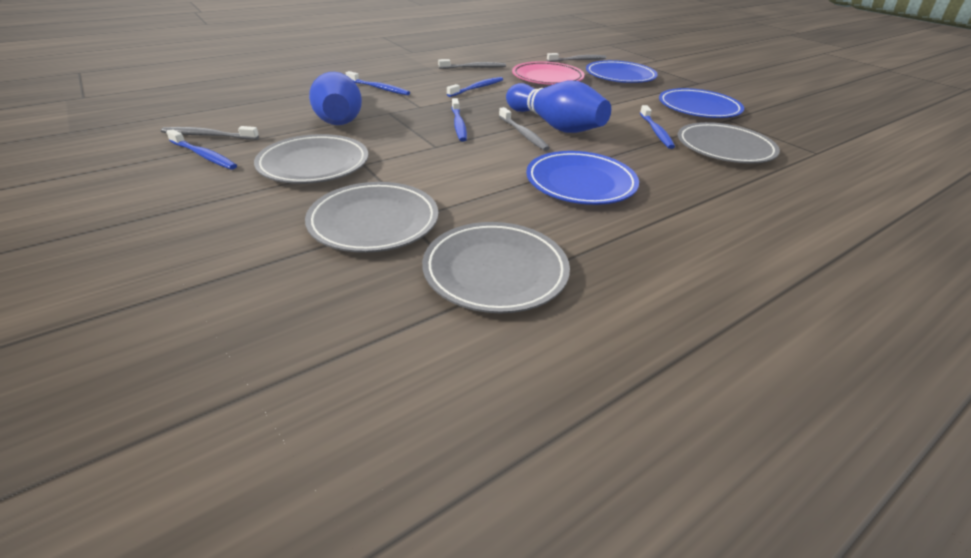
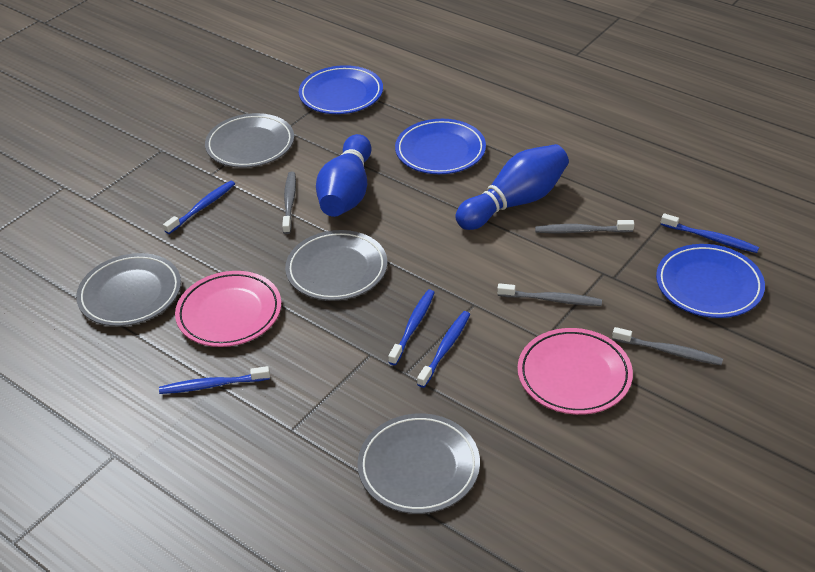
pink plate: [512,61,585,85] = 1 -> [175,271,281,347] [518,328,633,415] = 2

